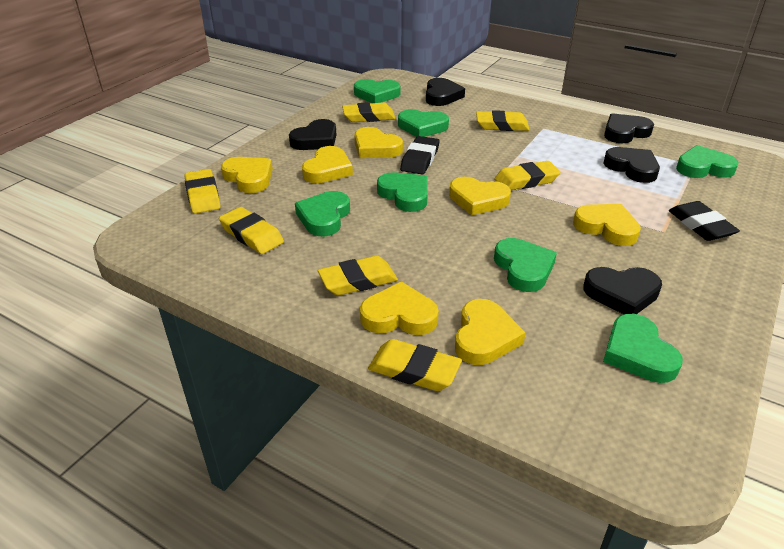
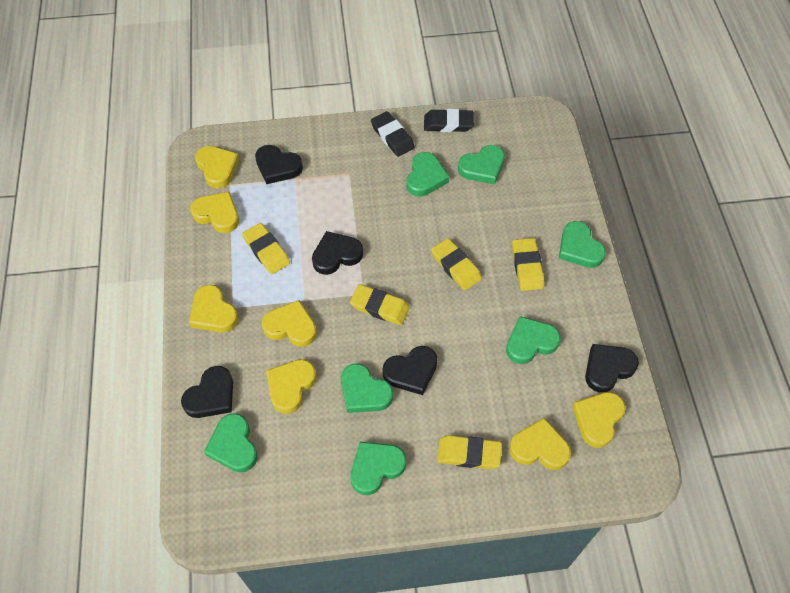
yellow eraser: [184,169,221,213] [219,207,284,254] [318,256,398,296] [342,102,396,122] [368,339,462,391] [476,110,530,131] [494,161,561,190] = 7 -> [242,223,290,274] [350,284,410,325] [431,238,482,291] [437,435,502,469] [512,238,544,291] = 5

